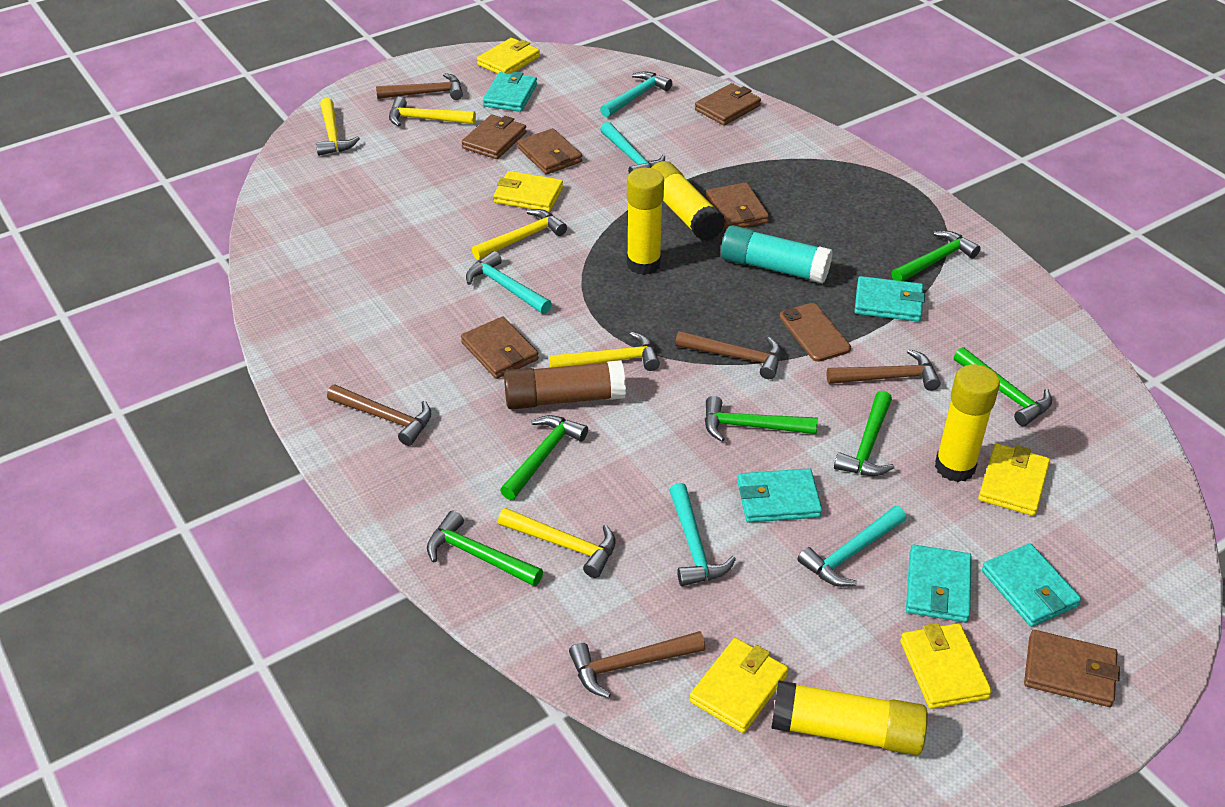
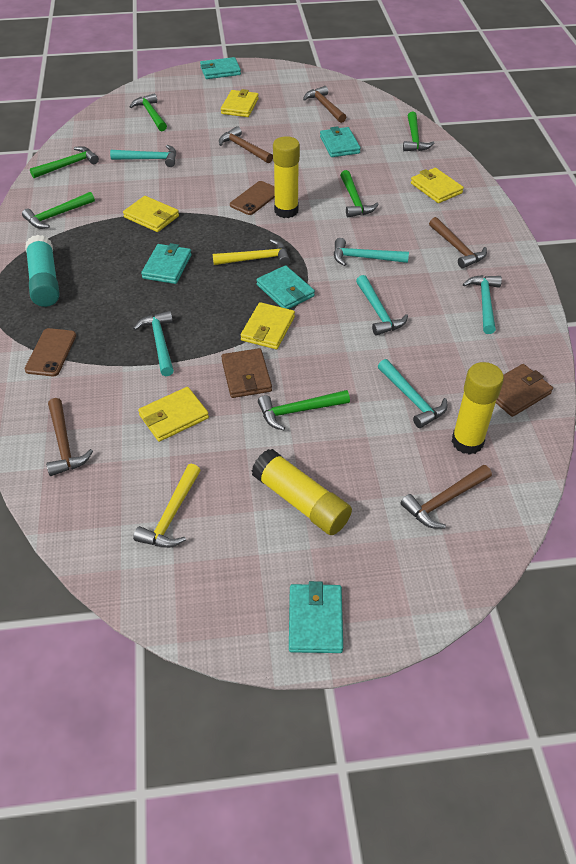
brown glue stick: [504,360,626,409] = 1 -> none = 0
brown phone: [780,303,851,362] = 1 -> [25,328,76,377] [230,181,275,215] = 2
brown wallet: [461,317,539,379] [462,114,527,159] [517,128,582,175] [695,83,761,125] [706,182,769,230] [1024,630,1120,707] = 6 -> [221,348,272,398] [496,364,553,417] = 2
turquoise hammer: [466,251,552,314] [600,71,672,118] [600,122,665,174] [669,483,736,586] [797,506,906,587] = 5 -> [110,145,176,167] [133,311,174,376] [334,238,409,266] [356,275,408,336] [378,359,447,428] [463,275,502,334] = 6
yellow glue stick: [627,168,664,275] [651,161,725,241] [771,680,928,755] [935,364,1000,482] = 4 -> [252,449,352,535] [273,136,300,218] [452,362,504,455] = 3
yellow hammer: [316,98,360,156] [389,97,476,127] [472,209,567,260] [498,508,616,578] [549,332,660,371] = 5 -> [133,464,201,548] [213,239,290,266] = 2

